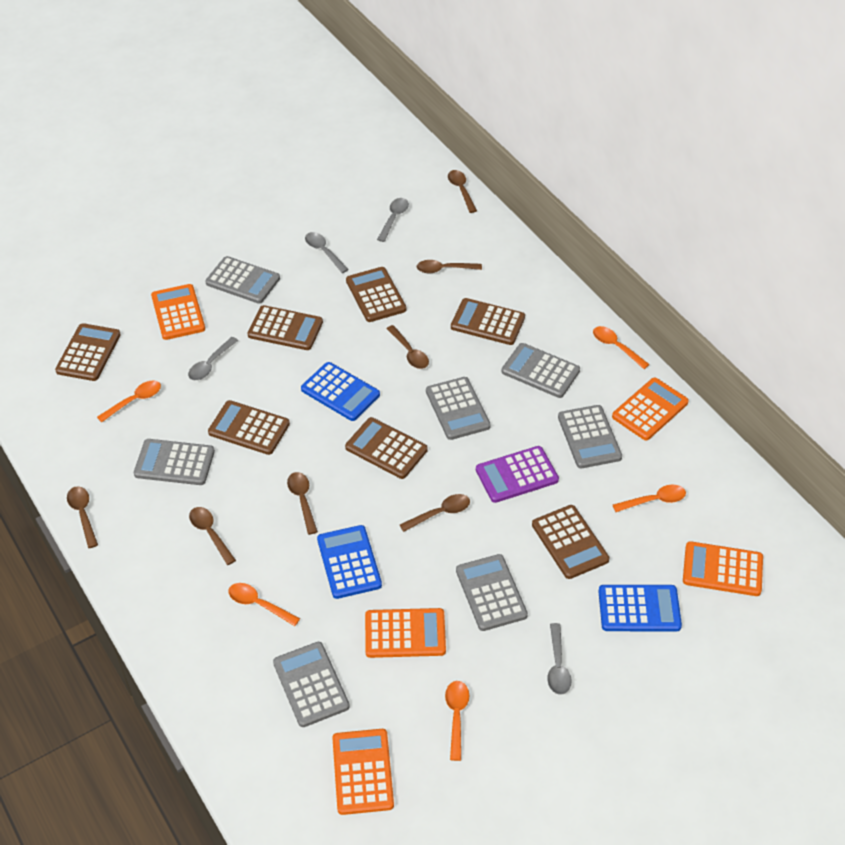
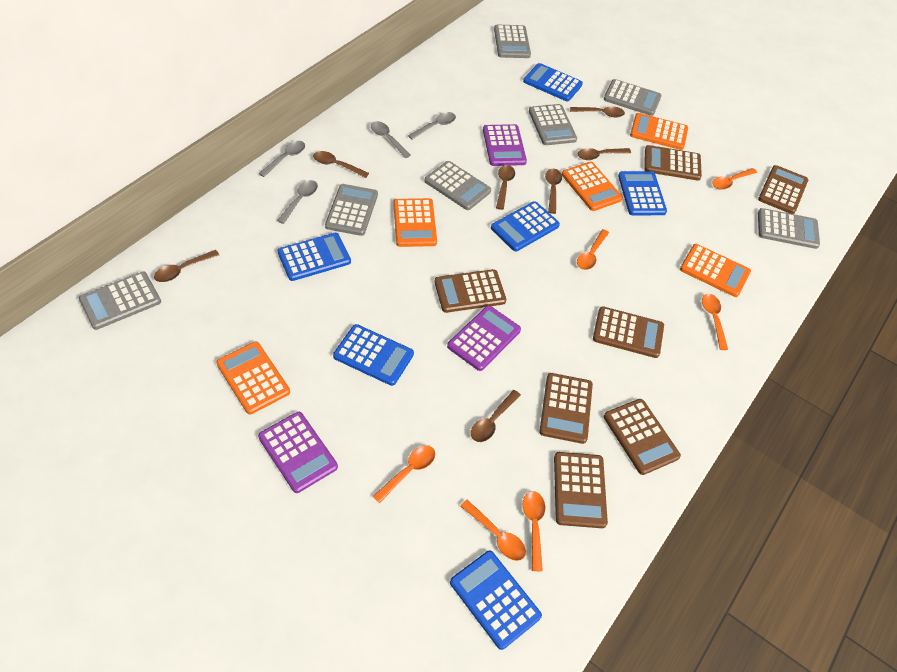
blue calculator: [301,362,380,421] [317,525,382,599] [598,585,682,631] = 3 -> [277,233,351,281] [333,324,414,386] [450,551,542,650] [491,201,560,251] [523,63,583,101] [618,171,667,215] = 6
orange spoon: [97,381,161,422] [229,583,300,626] [445,681,469,761] [593,326,650,369] [613,485,686,512] = 5 -> [373,445,435,503] [460,500,526,561] [522,491,545,571] [577,229,609,270] [702,294,728,350] [712,168,757,190] = 6
purple calculator: [476,446,559,503] = 1 -> [258,412,338,493] [447,305,521,371] [483,124,527,166] = 3

